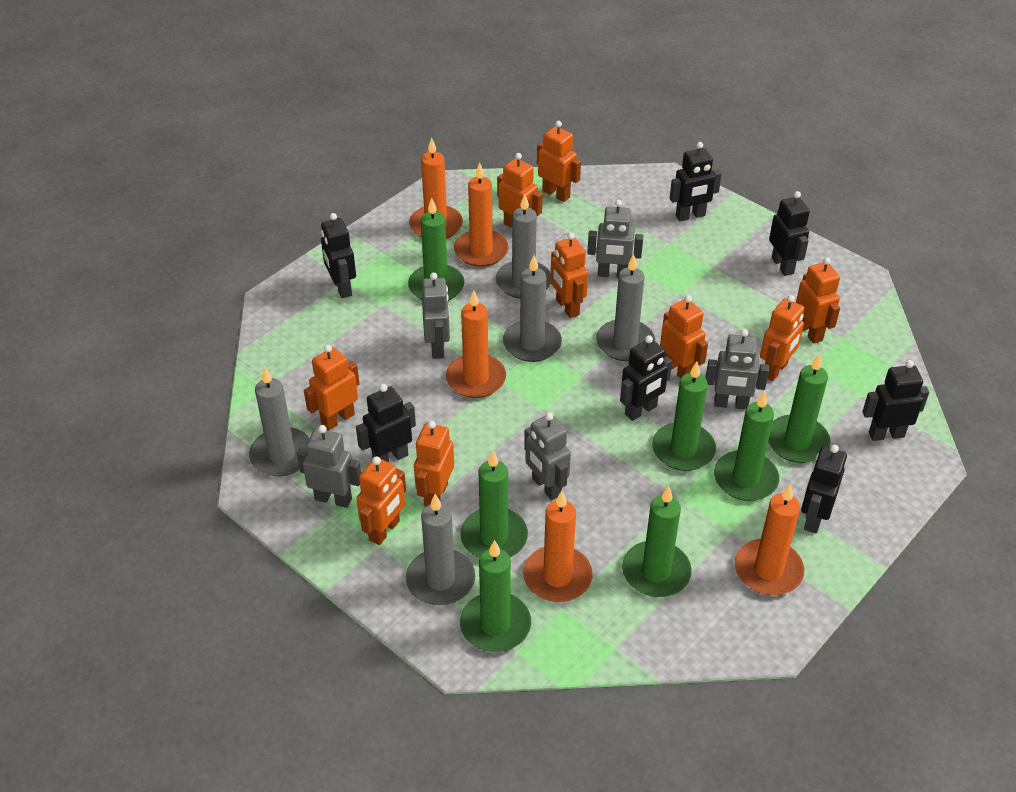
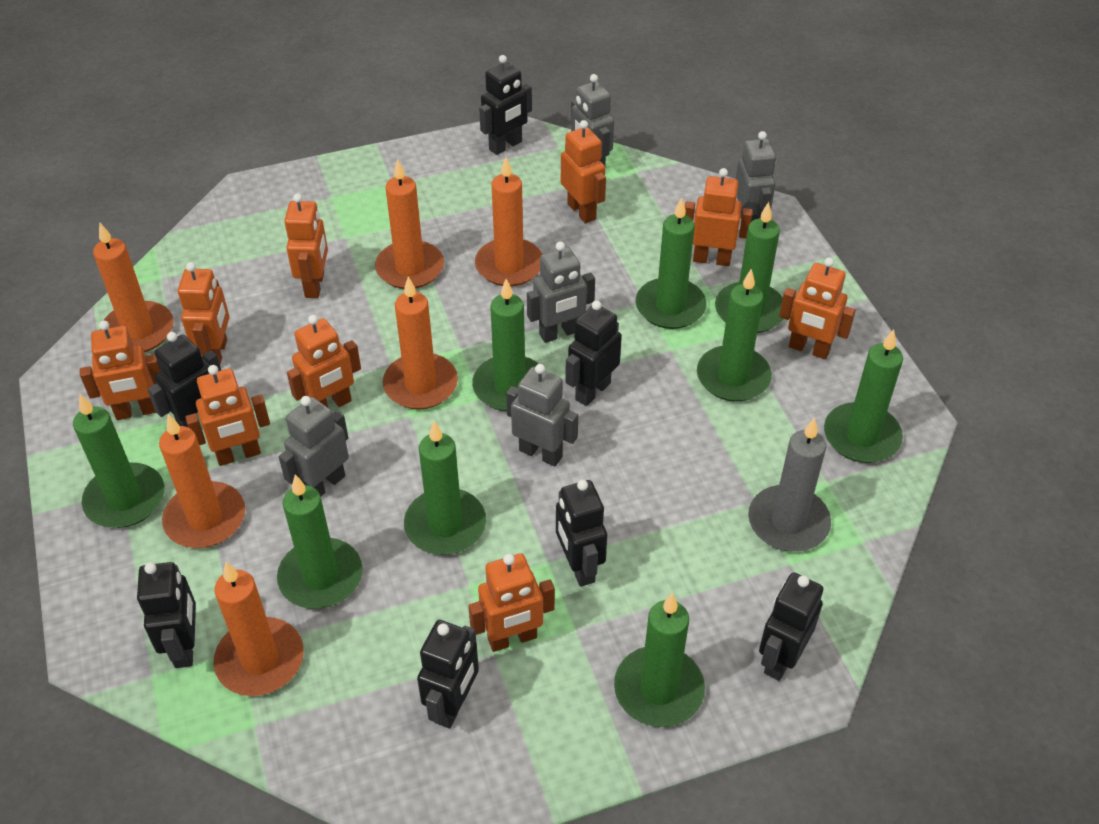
green candle: [408,198,465,301] [460,450,528,558] [460,540,531,652] [622,486,692,597] [652,362,716,471] [714,390,779,501] [768,353,830,463] = 7 -> [73,394,164,528] [277,475,363,609] [404,421,486,555] [472,279,538,411] [614,593,705,727] [635,198,707,329] [697,269,772,401] [715,202,783,333] [824,329,903,463] = 9
grey candle: [249,366,310,476] [406,494,475,605] [496,194,551,299] [503,255,562,362] [596,254,655,361] = 5 -> [748,417,831,552] = 1
orange candle: [409,137,463,239] [446,290,506,398] [454,162,509,267] [523,491,593,602] [735,484,804,595] = 5 -> [93,223,174,352] [159,414,245,548] [214,562,304,696] [375,159,444,289] [383,277,458,409] [475,157,542,286] = 6

